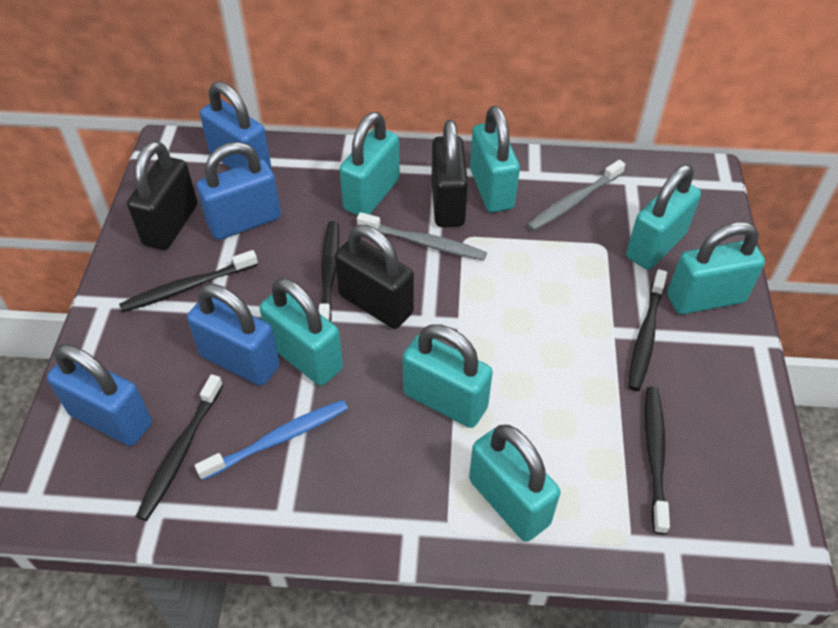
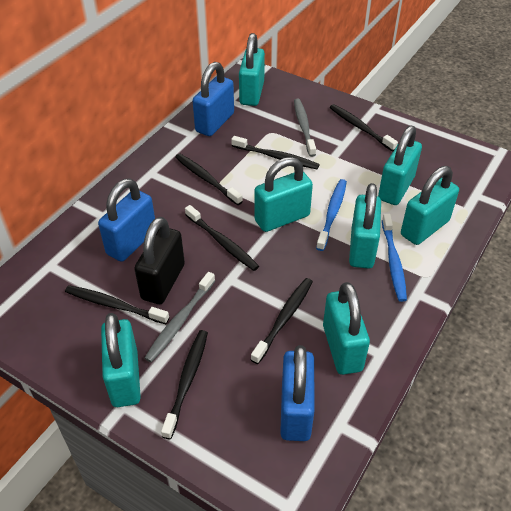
black padlock: [127,141,197,250] [335,225,414,329] [432,120,468,227] = 3 -> [134,217,185,304] = 1
black toothbrush: [119,250,258,312] [136,374,223,521] [319,221,339,322] [628,269,667,391] [645,387,670,534] = 5 -> [65,285,169,324] [161,330,208,439] [175,154,243,205] [185,205,259,271] [231,136,320,169] [251,278,313,364] [329,104,398,151] = 7
blue padlock: [47,344,152,446] [187,284,280,386] [197,142,281,240] [200,81,271,169] = 4 -> [98,178,155,262] [193,62,234,136] [280,345,314,441] = 3
blue toothbrush: [195,400,348,481] = 1 -> [316,179,347,251] [382,214,407,302] = 2

